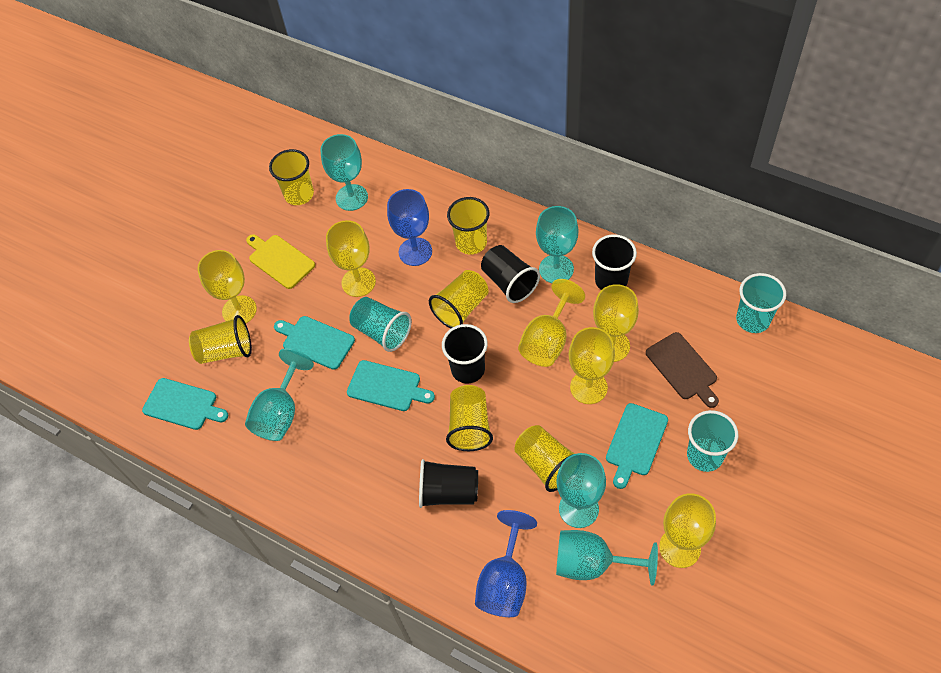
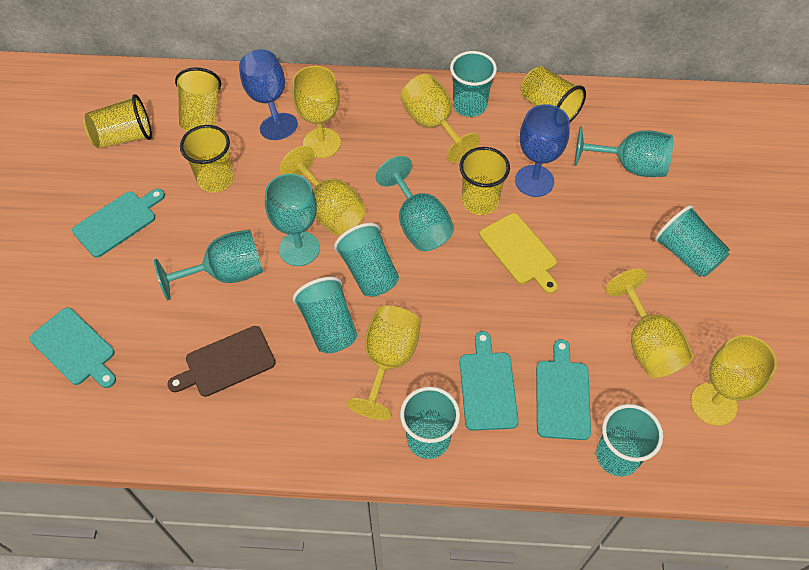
black cup: [419,459,478,508] [442,324,488,383] [481,245,540,303] [592,234,637,290] = 4 -> none = 0
turquoise cup: [350,297,412,352] [687,410,738,472] [736,273,786,333] = 3 -> [292,277,357,353] [334,223,399,297] [400,387,460,459] [450,51,497,117] [596,404,663,477] [655,205,730,277] = 6
turquoise goblet: [245,348,314,441] [320,134,368,211] [536,206,578,283] [556,453,606,528] [556,530,658,585] = 5 -> [154,229,263,300] [265,174,320,266] [376,156,454,251] [575,127,673,177] = 4
yellow cup: [189,315,252,364] [269,149,314,205] [429,270,489,328] [446,385,493,451] [447,197,489,255] [514,425,575,492] = 6 -> [83,94,152,148] [175,67,221,132] [180,125,233,193] [460,147,510,215] [521,66,586,122] = 5

